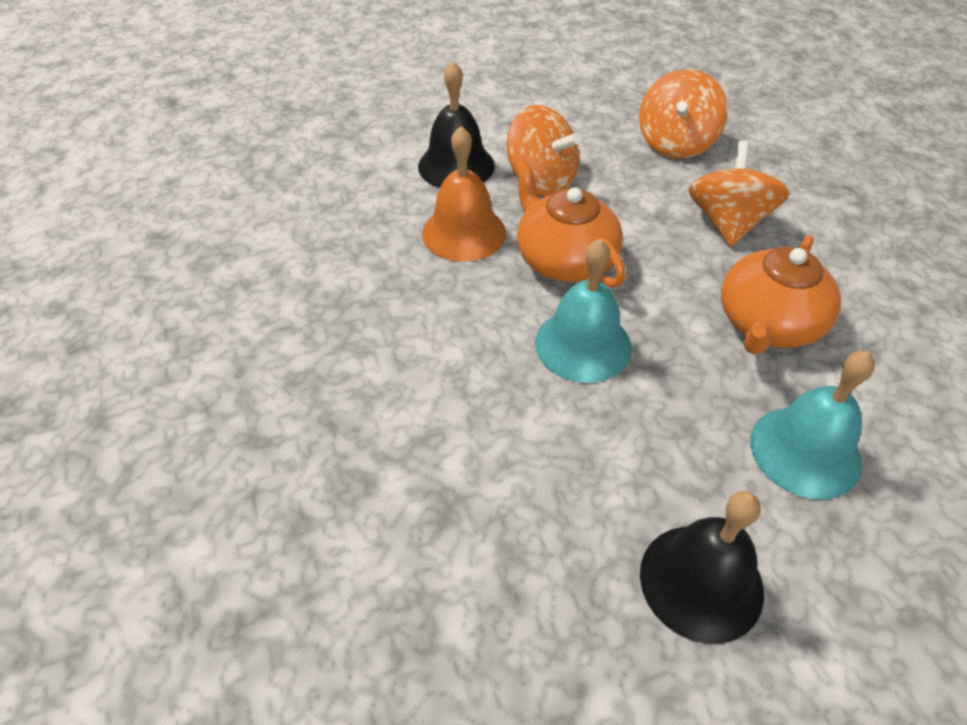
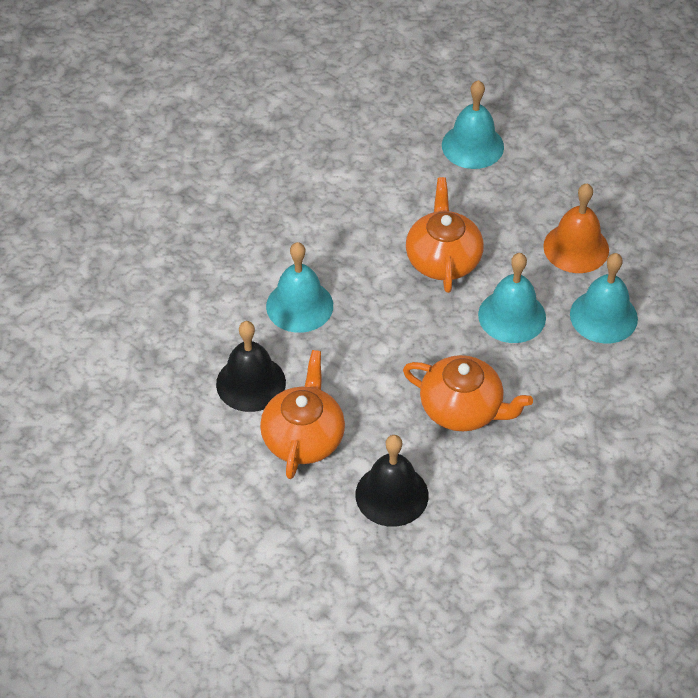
orange spinning top: [507,105,581,196] [639,69,728,158] [689,141,789,246] = 3 -> none = 0
orange teapot: [514,158,625,288] [721,235,841,355] = 2 -> [260,350,345,479] [403,355,533,431] [406,177,484,293] = 3
turquoise bell: [535,239,632,383] [750,351,875,499] = 2 -> [266,242,333,333] [442,80,504,169] [478,253,546,343] [570,253,638,344] = 4

